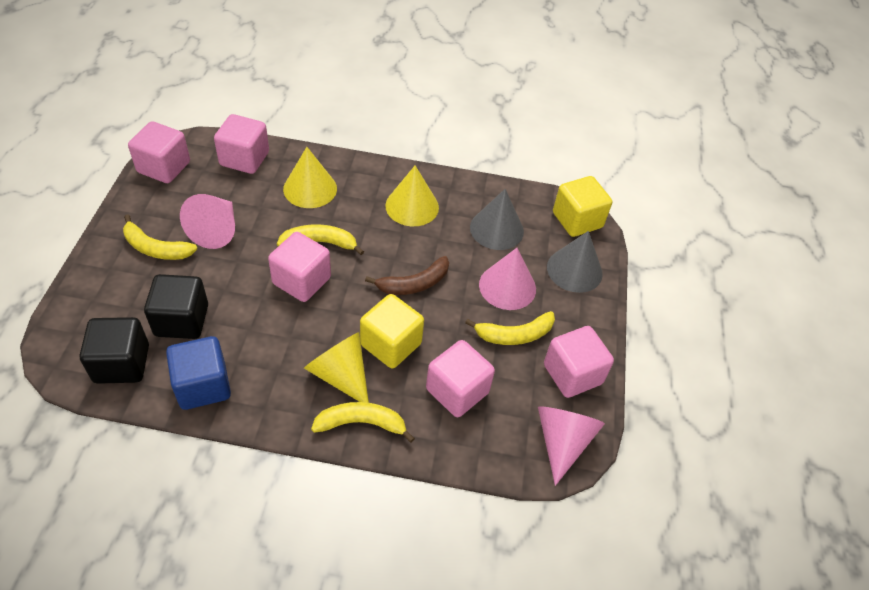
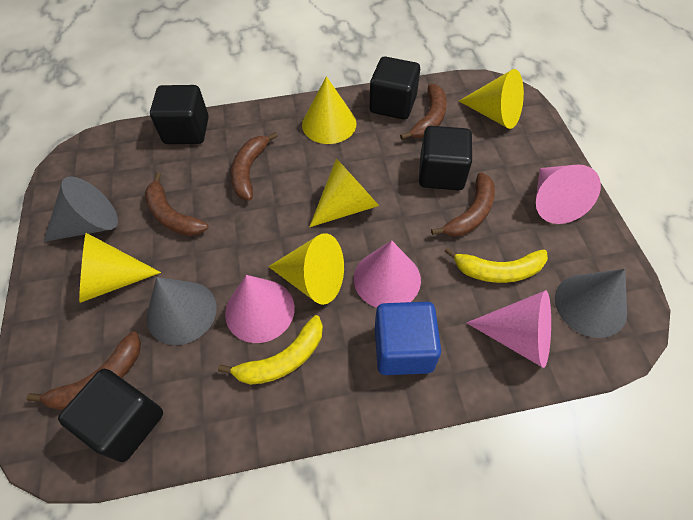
black cube: [80,317,149,384] [144,274,208,339] = 2 -> [58,369,163,462] [150,85,209,144] [369,57,420,120] [419,126,472,191] = 4
brown banana: [365,256,449,295] = 1 -> [26,332,141,410] [145,172,209,236] [231,132,278,200] [400,84,447,140] [431,172,495,236] = 5
grey cone: [470,189,524,250] [547,231,603,293] = 2 -> [44,176,118,242] [146,277,217,345] [555,269,627,338] = 3
pink cone: [180,194,235,249] [479,248,536,310] [538,406,605,486] = 3 -> [225,275,295,343] [354,240,421,308] [466,290,551,368] [536,164,601,224] = 4
pink cube: [128,121,190,183] [214,114,269,174] [268,232,331,302] [426,340,495,417] [544,326,614,398] = 5 -> none = 0
yellow banana: [123,215,197,260] [277,224,364,255] [311,402,415,443] [465,311,555,345] = 4 -> [218,315,323,385] [444,247,548,283] = 2
yellow cone: [283,147,337,208] [304,332,369,403] [385,165,439,226] = 3 -> [79,233,161,303] [268,233,344,305] [302,76,357,144] [309,159,379,227] [459,69,524,129] = 5
yellow cube: [360,294,424,369] [553,176,612,237] = 2 -> none = 0

